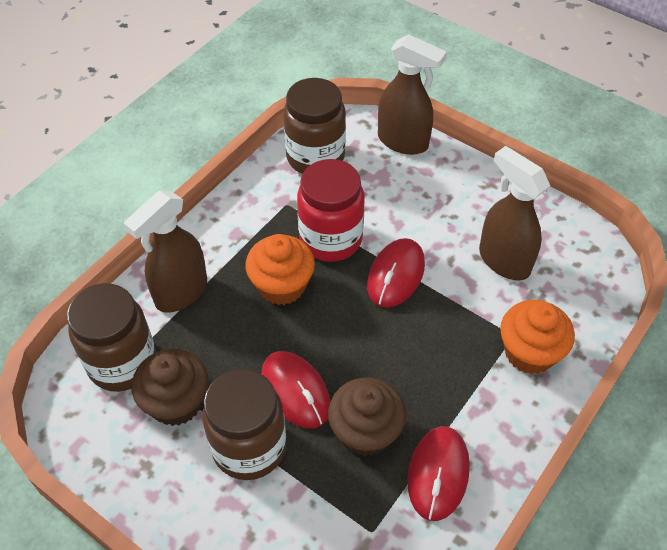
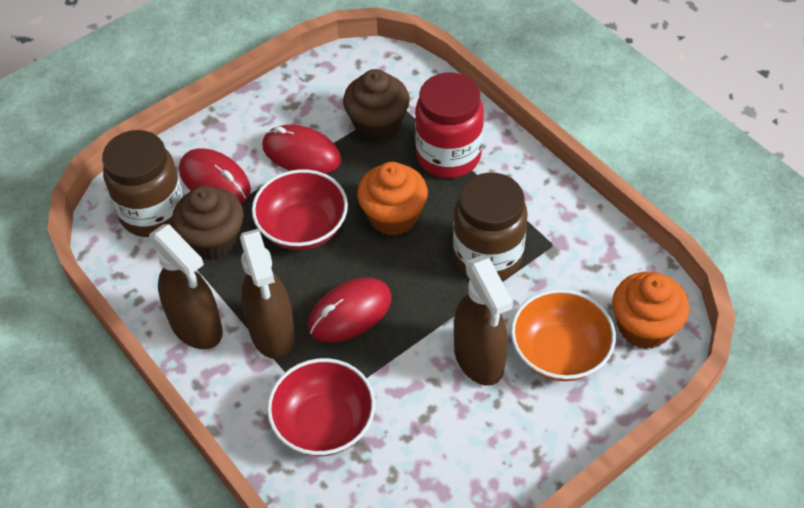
brown jar: [67,283,156,392] [202,369,286,480] [283,78,346,174] = 3 -> [102,130,184,237] [453,173,528,280] = 2
orange bowl: none = 0 -> [511,289,616,381] = 1
red bowl: none = 0 -> [252,169,348,250] [267,358,375,456] = 2

